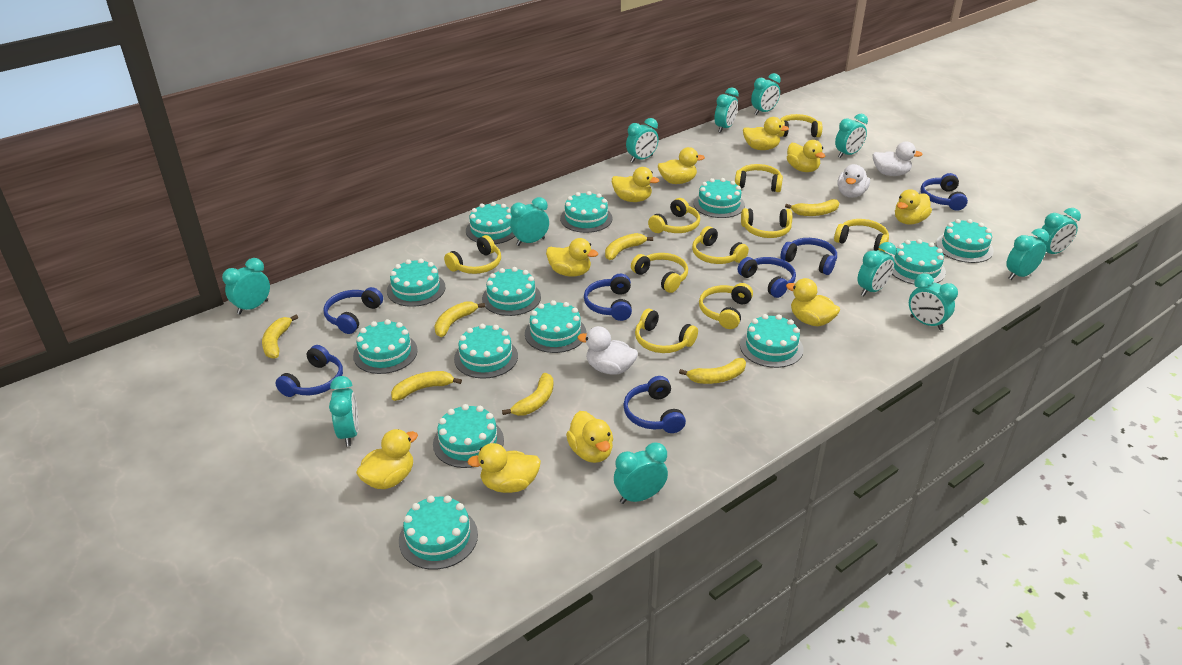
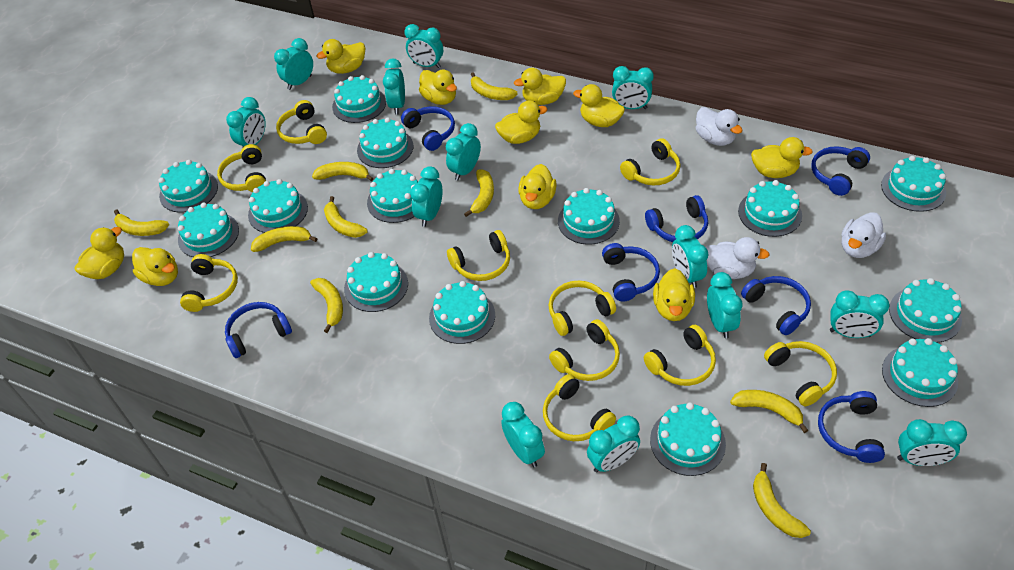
turquoise cake: [353,319,418,374] [387,259,446,307] [399,496,478,570] [433,404,504,468] [454,324,518,379] [466,202,515,244] [482,267,541,316] [525,300,586,353] [560,191,613,233] [693,178,745,218] [740,314,804,368] [892,239,946,285] [936,219,994,263] = 13 -> [158,160,218,212] [178,203,239,257] [248,179,308,233] [332,75,386,123] [344,252,408,312] [357,118,413,168] [367,169,418,223] [429,281,495,344] [558,188,620,245] [650,402,726,476] [738,180,802,237] [881,156,946,212] [882,338,958,407] [889,278,962,343] = 14
turquoise clock: [222,258,270,314] [329,376,359,446] [510,197,549,246] [614,442,668,504] [626,118,659,163] [715,87,739,133] [751,73,781,115] [835,114,868,158] [857,242,897,296] [909,273,958,331] [1006,228,1049,280] [1037,208,1081,254] = 12 -> [226,97,266,147] [274,38,313,90] [383,58,405,115] [404,24,443,68] [410,166,442,227] [446,123,481,181] [501,402,545,467] [587,416,640,473] [612,66,654,109] [672,225,709,288] [707,272,743,338] [830,290,890,338] [897,419,967,466] = 13
yellow banana: [262,315,298,359] [391,371,462,401] [434,301,485,337] [502,373,553,416] [605,233,653,260] [679,358,746,384] [785,199,839,216] = 7 -> [114,209,169,236] [251,226,317,252] [310,278,343,333] [312,162,374,181] [324,196,368,238] [464,169,494,217] [471,72,518,100] [730,390,809,433] [753,463,811,538] = 9

